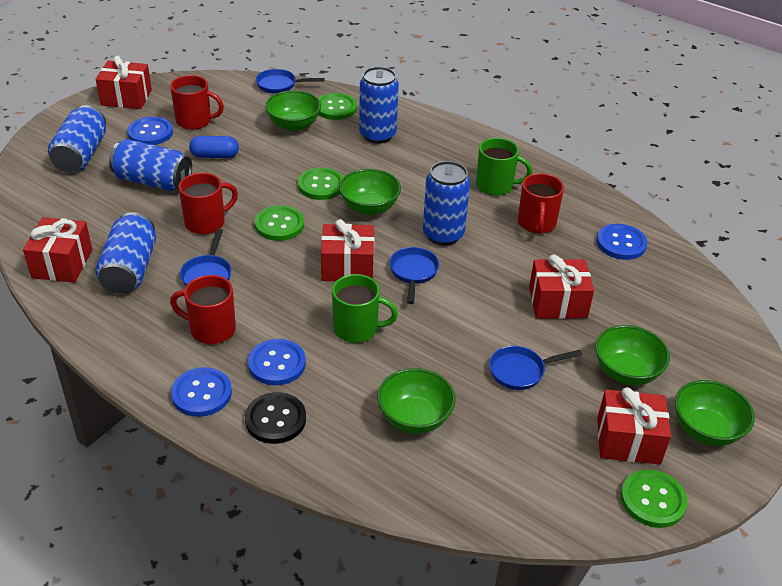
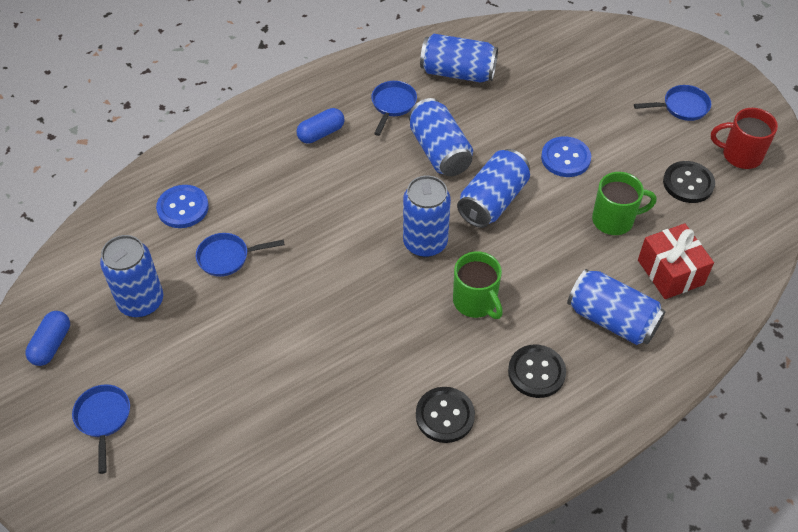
black button: [245,392,306,444] = 1 -> [416,387,475,443] [508,345,566,398] [663,161,715,203] = 3
blue button: [127,117,173,145] [171,367,232,417] [248,339,306,385] [597,224,647,260] = 4 -> [156,185,209,228] [541,136,591,177] = 2
blue can: [48,105,106,172] [95,212,156,294] [109,139,192,191] [359,67,399,144] [423,161,470,245] = 5 -> [100,235,163,318] [403,176,451,257] [409,98,473,176] [420,34,498,83] [457,149,530,228] [567,269,666,345] = 6
blue capsule: [189,136,239,158] = 1 -> [25,311,70,366] [297,108,345,143] = 2
green bowl: [265,90,321,131] [339,169,401,215] [377,368,456,434] [595,325,670,385] [675,380,755,446] = 5 -> none = 0
green button: [255,205,304,241] [298,167,343,200] [318,93,357,120] [621,469,688,528] = 4 -> none = 0
red gift: [23,217,92,282] [96,56,152,109] [321,219,374,281] [529,255,594,319] [597,387,671,464] = 5 -> [638,223,714,299] = 1
red mug: [170,75,224,130] [170,275,236,344] [179,173,238,234] [518,173,564,234] = 4 -> [711,108,778,169] = 1

